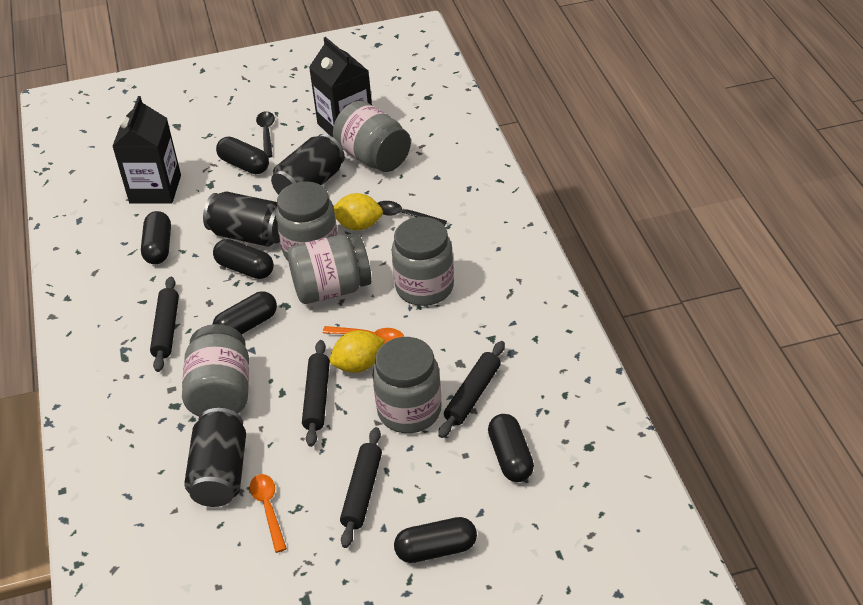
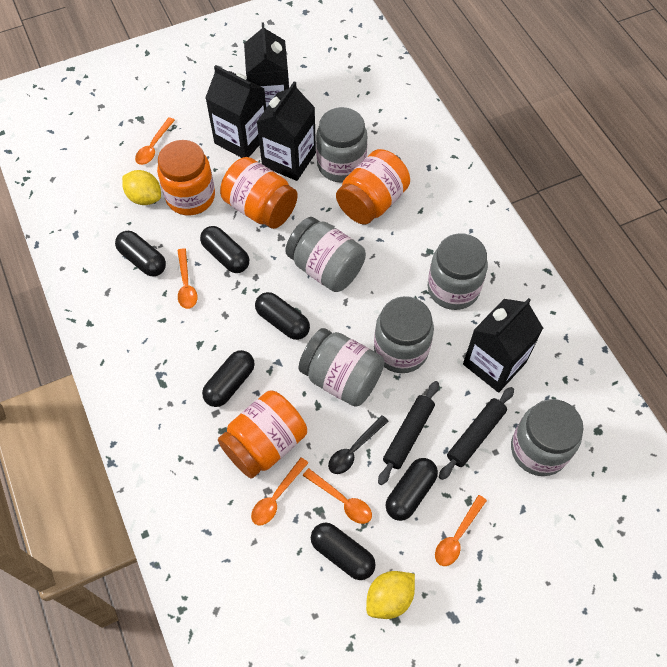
black can: [184,408,246,507] [203,192,280,247] [271,134,345,195] = 3 -> none = 0
black carton: [112,96,181,203] [309,37,372,137] = 2 -> [205,65,266,158] [244,22,289,108] [257,81,316,181] [463,298,543,393] = 4
black rolling pin: [150,277,179,372] [302,340,330,447] [340,427,382,548] [438,341,505,438] = 4 -> [378,381,439,485] [439,387,514,480] = 2
black spoon: [256,111,275,158] [378,201,447,226] = 2 -> [328,415,388,474] = 1
orange jar: none = 0 -> [157,140,215,215] [218,390,307,479] [220,157,298,229] [336,149,410,224] = 4
orange spoon: [250,474,287,553] [323,326,404,344] = 2 -> [135,117,175,165] [177,248,197,309] [251,457,308,525] [303,468,372,524] [435,495,487,566] = 5

